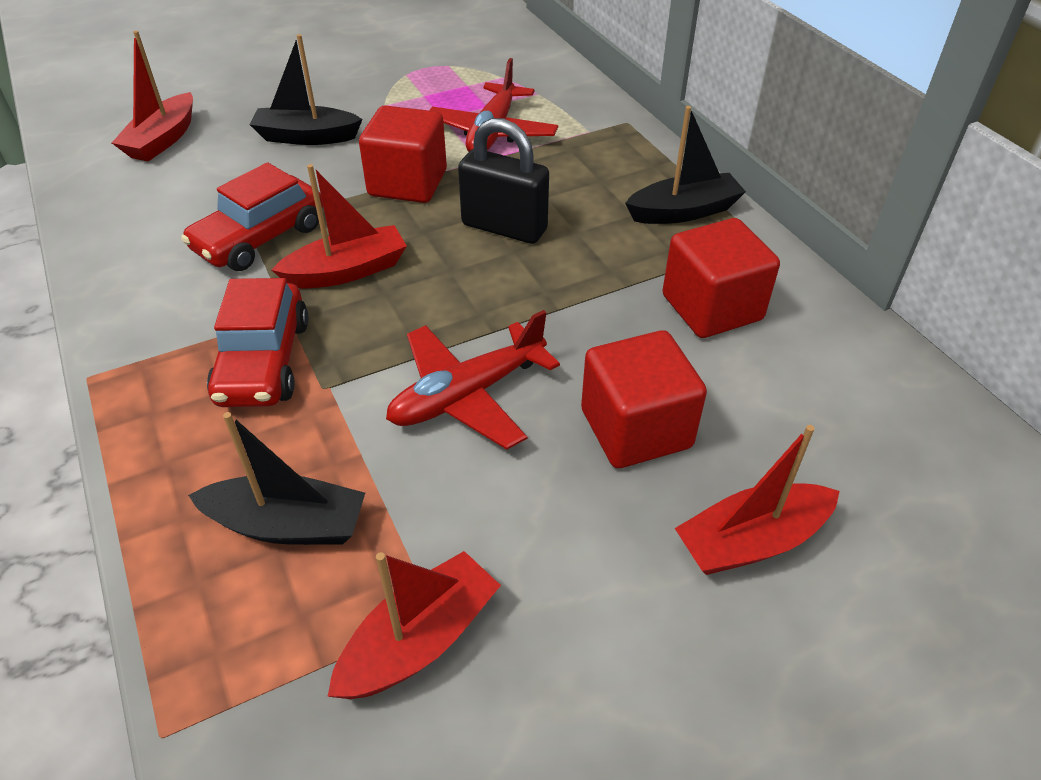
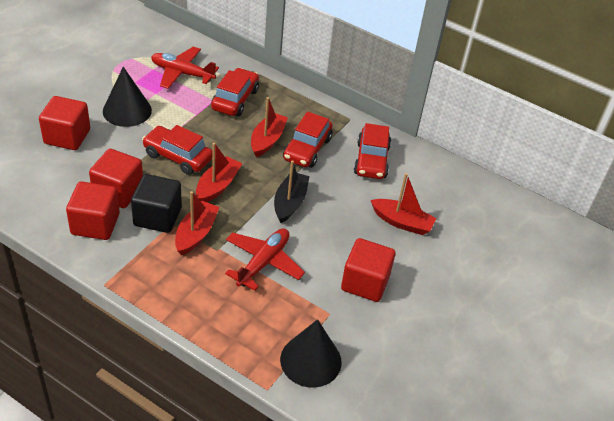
black boat: [188,412,365,545] [249,34,363,145] [625,106,746,224] = 3 -> [274,160,310,223] = 1
black cone: none = 0 -> [103,67,152,127] [280,319,342,388] = 2
black cube: none = 0 -> [131,174,182,233] = 1
black padlock: [458,118,549,244] = 1 -> none = 0
red car: [181,162,323,271] [207,278,308,407] = 2 -> [142,125,212,175] [211,68,259,116] [283,112,332,168] [354,123,391,179] = 4
red cube: [359,105,447,203] [581,330,707,468] [663,218,780,338] = 3 -> [39,96,90,150] [66,181,120,240] [89,149,143,208] [341,238,395,302] = 4

